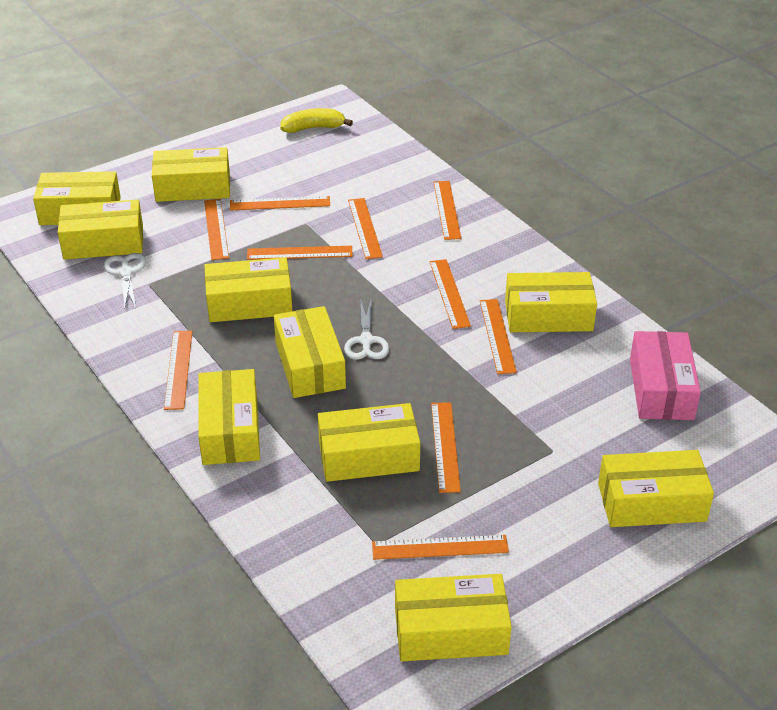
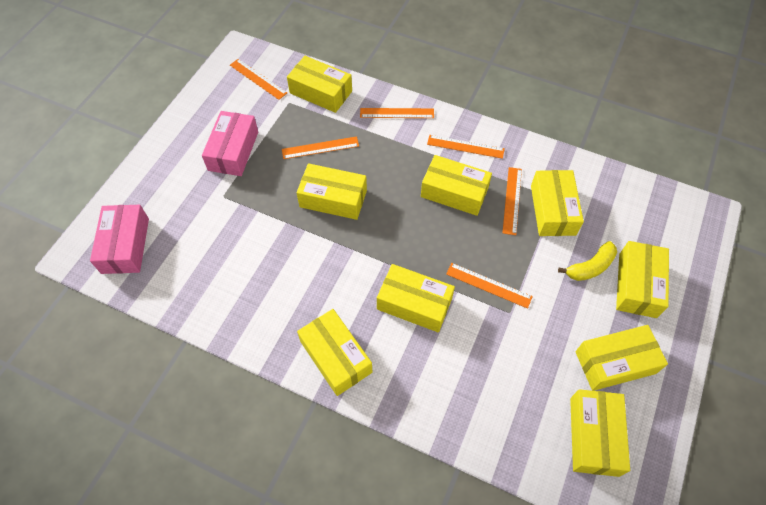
orange ruler: [164,330,192,410] [204,199,229,260] [230,196,330,210] [247,246,353,260] [348,198,383,259] [372,535,509,560] [429,259,471,329] [431,402,461,493] [433,181,461,240] [480,299,517,374] = 10 -> [230,59,287,100] [282,136,359,159] [360,108,434,118] [427,135,505,159] [446,263,533,309] [502,167,522,235] = 6
pink box: [630,331,701,420] = 1 -> [90,205,149,274] [202,111,258,176] = 2
white scissors: [104,253,146,309] [344,300,389,360] = 2 -> none = 0
yellow box: [33,171,121,225] [58,199,143,260] [152,147,230,202] [198,369,260,465] [204,257,293,322] [274,306,346,398] [318,403,420,482] [395,574,512,661] [505,272,597,332] [598,450,714,527] = 10 -> [287,56,352,113] [296,163,367,220] [297,309,372,396] [377,264,455,333] [421,155,492,216] [531,170,584,236] [570,389,630,477] [575,325,668,391] [616,241,669,318] = 9

